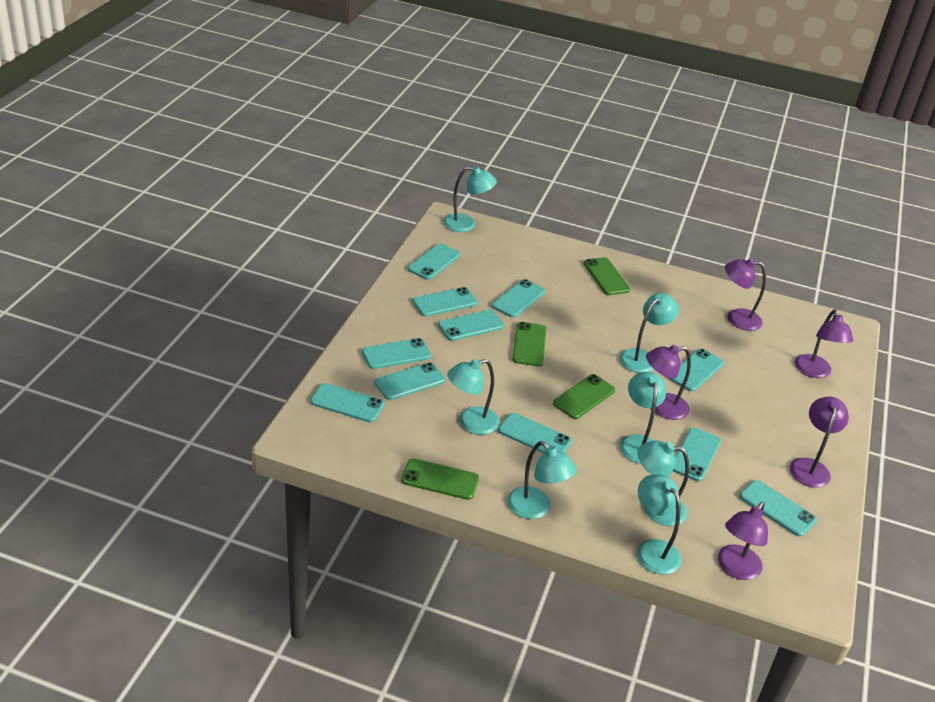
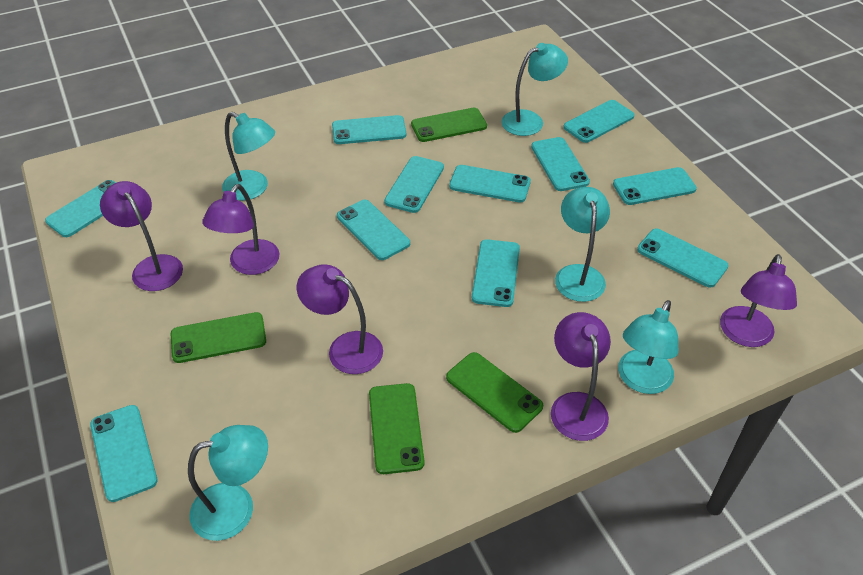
turquoise lamp: [443,166,497,232] [447,359,500,435] [507,441,577,519] [620,293,679,373] [620,372,666,464] [637,474,682,575] [638,440,689,526] = 7 -> [188,425,268,541] [222,112,275,201] [501,43,568,136] [555,187,610,302] [618,300,679,394] = 5

